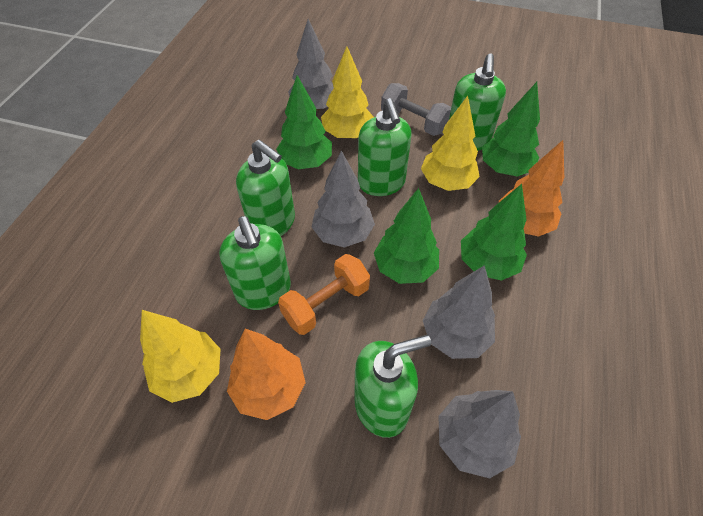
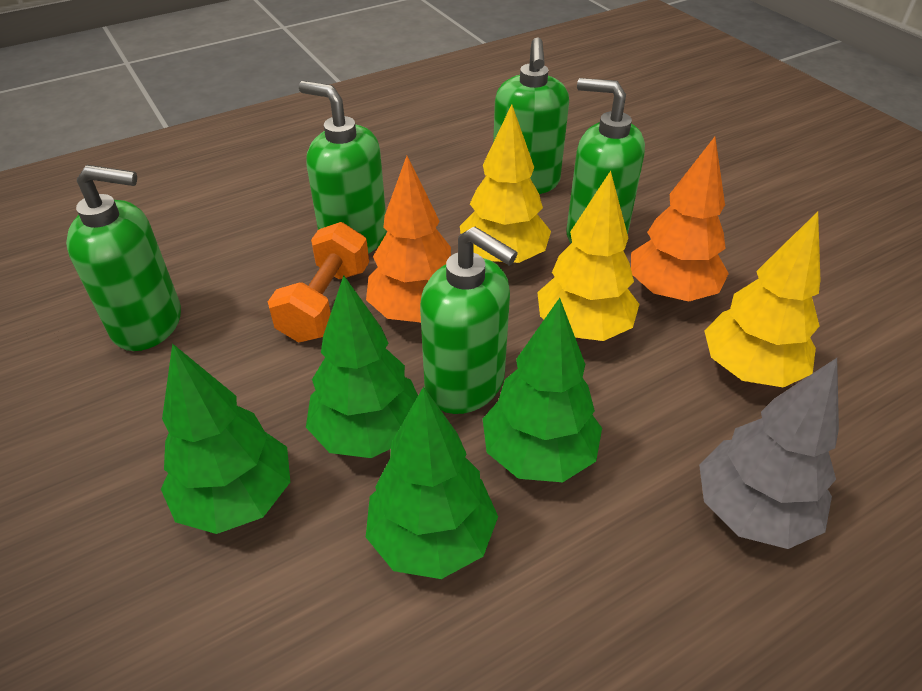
grey dumbbell: [381,83,451,136] = 1 -> none = 0
grey tree: [288,19,334,111] [312,151,375,248] [423,265,495,359] [438,390,521,478] = 4 -> [699,358,839,549] = 1

